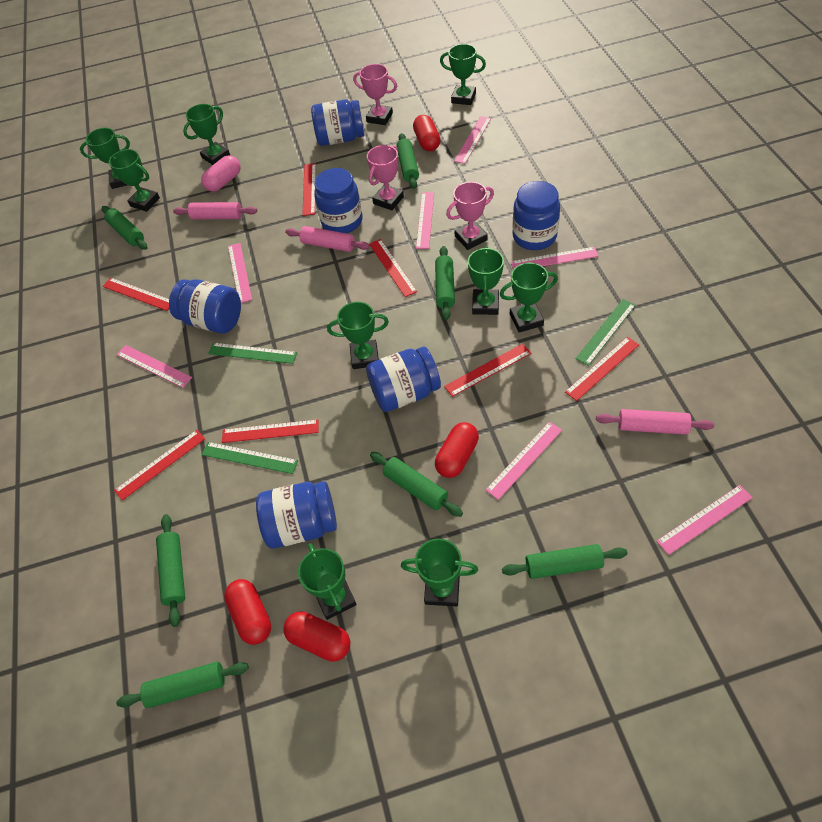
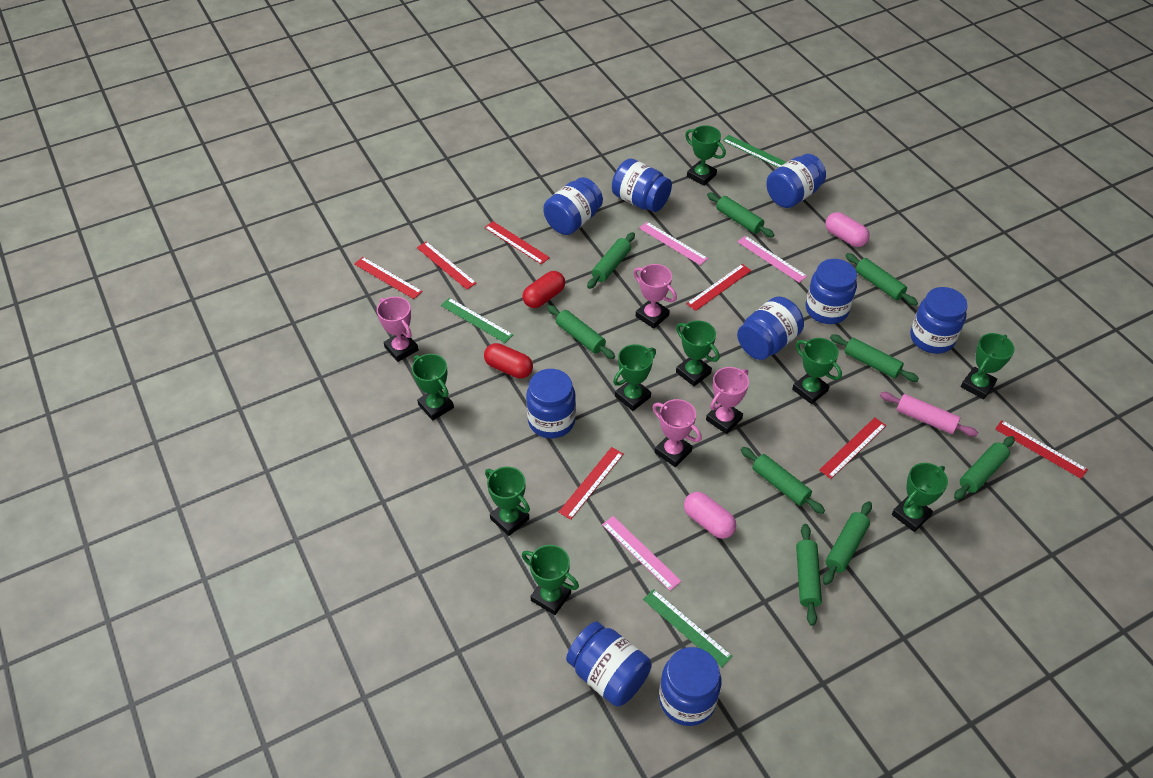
blue jar: [169,279,241,334] [256,481,337,549] [311,99,364,146] [314,168,363,233] [366,347,441,412] [512,181,560,250] = 6 -> [526,369,576,438] [543,177,603,235] [566,621,652,707] [612,158,672,212] [659,647,722,726] [737,296,804,360] [766,154,826,208] [806,259,857,324] [910,287,968,354] = 9
green rolling pin: [102,206,147,250] [116,662,249,708] [156,514,185,627] [370,452,463,517] [396,133,419,189] [435,246,455,320] [502,544,628,579] = 7 -> [547,305,615,359] [587,232,635,289] [707,193,774,238] [741,447,825,514] [796,524,822,626] [823,501,872,585] [830,335,919,382] [845,253,918,306] [954,436,1015,500] = 9
pink capsule: [201,155,240,192] = 1 -> [684,492,736,539] [825,212,870,247] = 2
pink rolling pin: [173,202,257,219] [285,226,370,252] [596,409,714,435] = 3 -> [880,392,978,437] = 1
pink ruler: [116,345,192,388] [228,243,252,303] [416,192,434,249] [454,116,491,164] [486,422,562,500] [511,247,598,269] [656,485,753,555] = 7 -> [602,516,681,591] [639,222,708,265] [737,236,807,283] = 3
pink trophy: [353,64,397,125] [367,145,404,210] [446,182,494,250] = 3 -> [377,296,418,362] [633,264,677,329] [653,399,702,467] [706,367,749,434] = 4
red capsule: [224,579,271,645] [283,611,350,662] [413,115,441,151] [435,422,479,478] = 4 -> [484,343,533,379] [523,271,565,308] = 2

